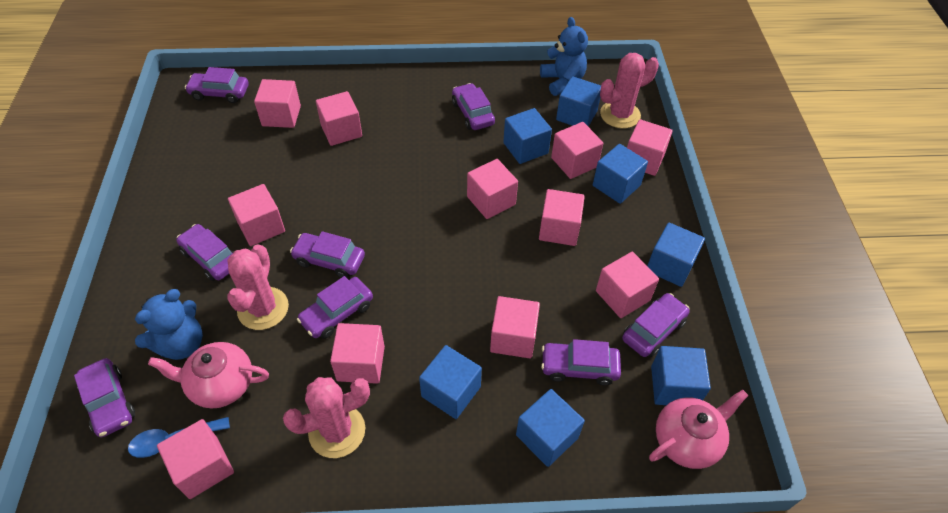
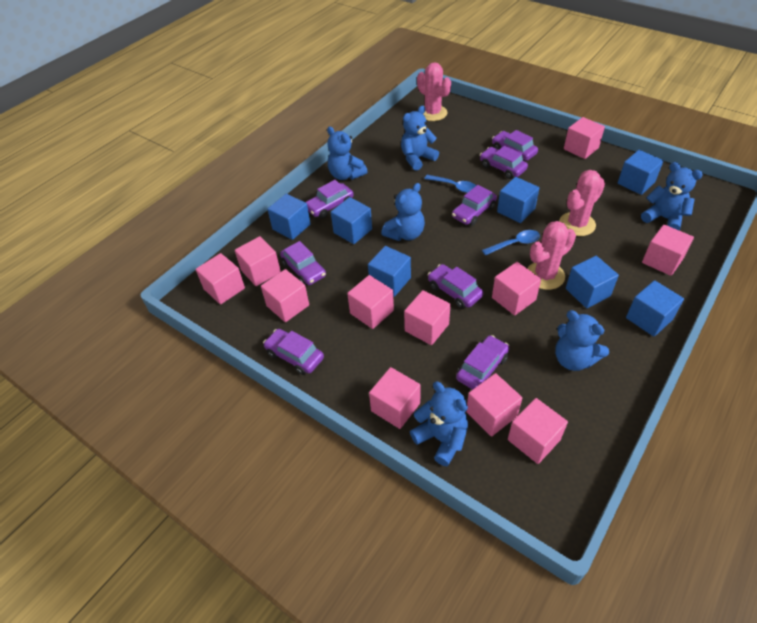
blue spoon: [128,417,230,458] = 1 -> [424,175,476,193] [482,230,540,255] = 2
blue teddy bear: [135,289,203,360] [540,17,588,96] = 2 -> [327,127,368,180] [381,183,425,241] [401,106,439,171] [410,382,468,466] [555,310,609,371] [641,162,703,231] = 6
pink teapot: [148,342,269,409] [649,390,748,469] = 2 -> none = 0

